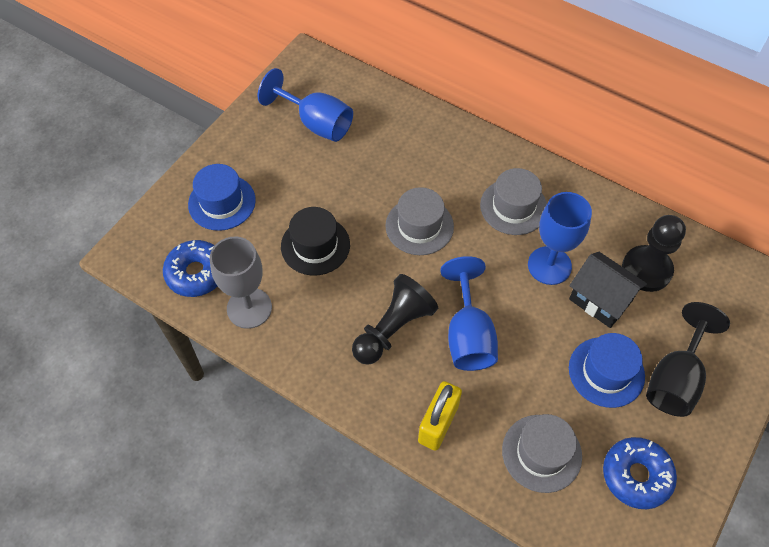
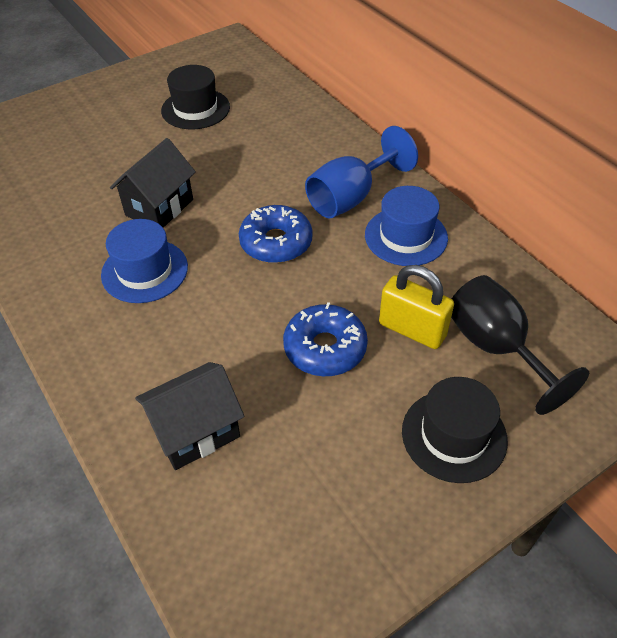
black hat: [281,207,350,276] = 1 -> [161,65,230,129] [402,377,508,483] = 2
black house: [569,252,647,328] = 1 -> [110,138,196,228] [135,362,244,470] = 2
black pawn: [352,274,438,365] [622,215,686,292] = 2 -> none = 0
blue goblet: [258,68,353,142] [440,256,498,371] [528,192,592,285] = 3 -> [305,126,418,219] = 1
grey goblet: [210,237,272,329] = 1 -> none = 0
grey hat: [385,187,454,255] [480,168,547,235] [502,414,582,493] = 3 -> none = 0

